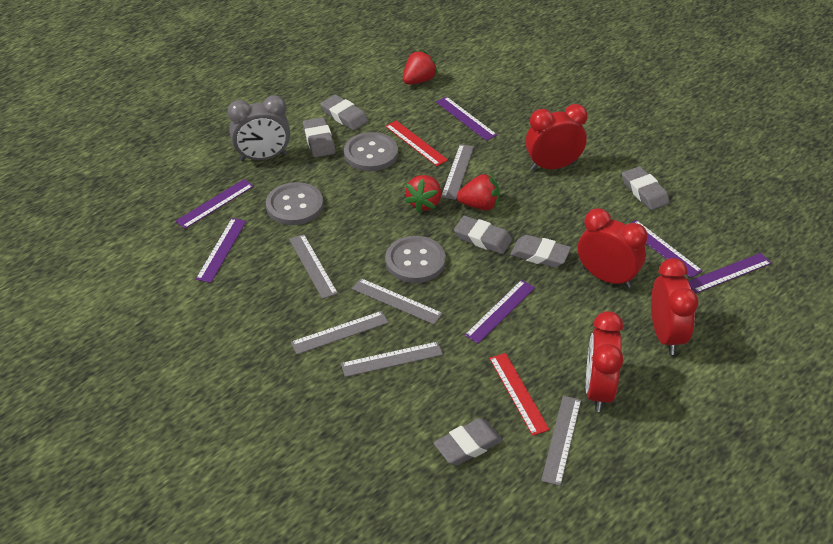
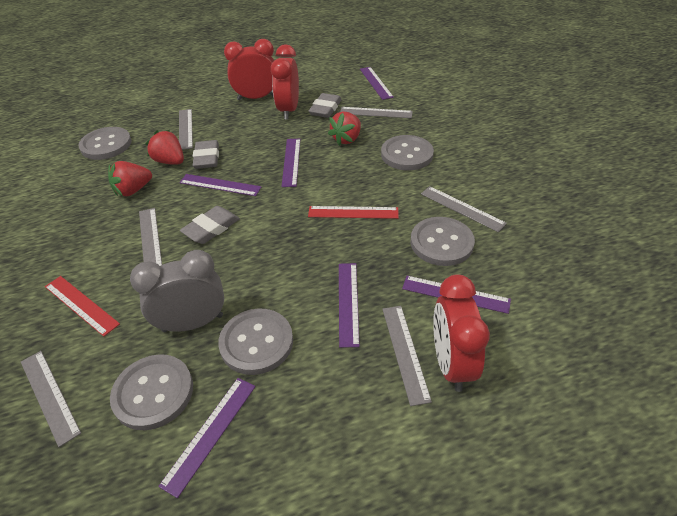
grey button: [266,182,323,225] [344,132,398,171] [385,236,446,283] = 3 -> [79,127,132,160] [110,354,193,430] [218,309,293,375] [381,135,434,170] [411,217,475,266] = 5
grey eraser: [303,117,336,158] [320,95,369,130] [434,418,503,466] [454,216,513,254] [510,235,571,268] [622,166,670,210] = 6 -> [180,206,240,244] [193,140,219,169] [308,93,342,118] = 3
red clock: [525,104,587,170] [578,208,648,288] [586,311,623,412] [651,258,698,355] = 4 -> [224,39,274,100] [271,44,299,119] [433,275,490,392] = 3

